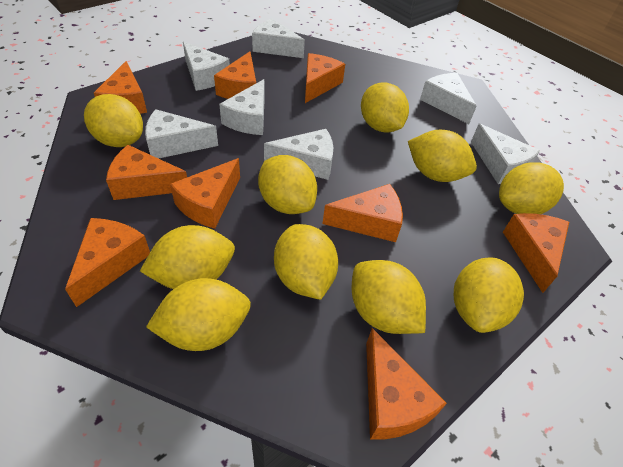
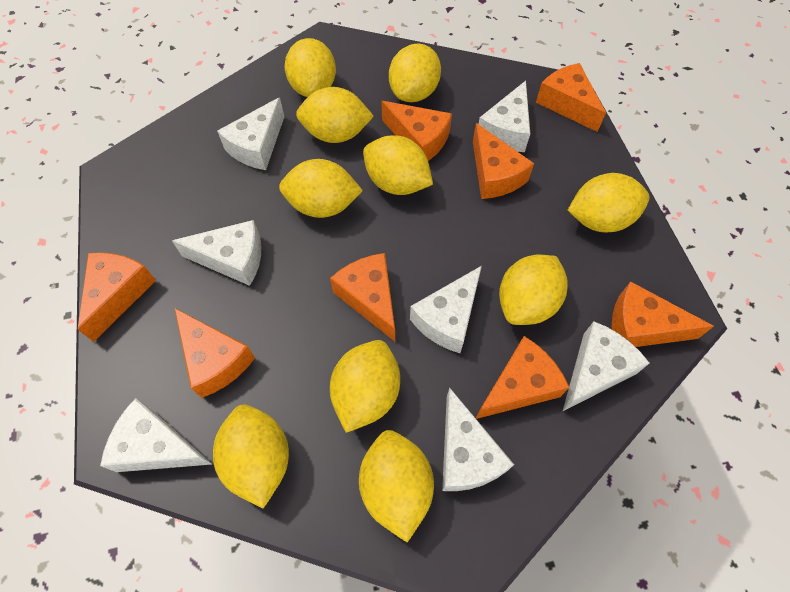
orange cheese: [65,218,150,307] [94,61,147,114] [106,145,187,200] [170,158,240,229] [214,52,256,99] [305,53,345,103] [322,184,403,242] [366,328,447,440] [503,213,569,293] = 9 -> [78,252,156,342] [175,308,255,398] [330,253,395,342] [381,101,452,161] [473,123,534,199] [476,336,569,419] [536,63,606,132] [612,281,714,347] = 8

